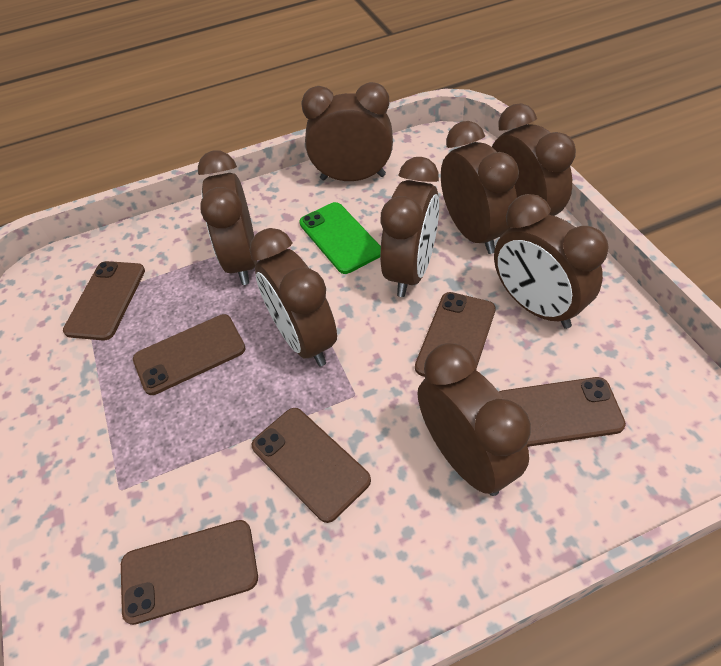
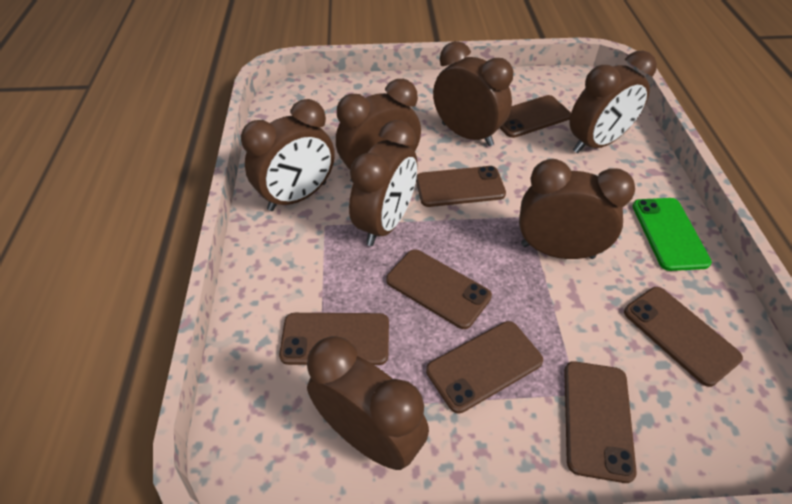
brown clock: [198,151,258,285] [250,228,337,366] [301,82,393,181] [380,157,439,297] [417,343,531,496] [441,121,519,254] [492,103,576,216] [494,194,609,329] = 8 -> [241,99,335,211] [307,336,429,470] [336,79,421,183] [349,120,417,246] [433,41,513,146] [519,159,635,259] [569,51,657,153] = 7
brown phone: [63,261,145,341] [121,520,258,625] [133,314,246,395] [252,408,371,523] [415,292,496,377] [499,377,626,447] = 6 -> [279,313,389,365] [386,249,492,329] [416,166,506,207] [426,321,543,413] [500,95,571,138] [564,361,637,483] [624,287,743,387] = 7

